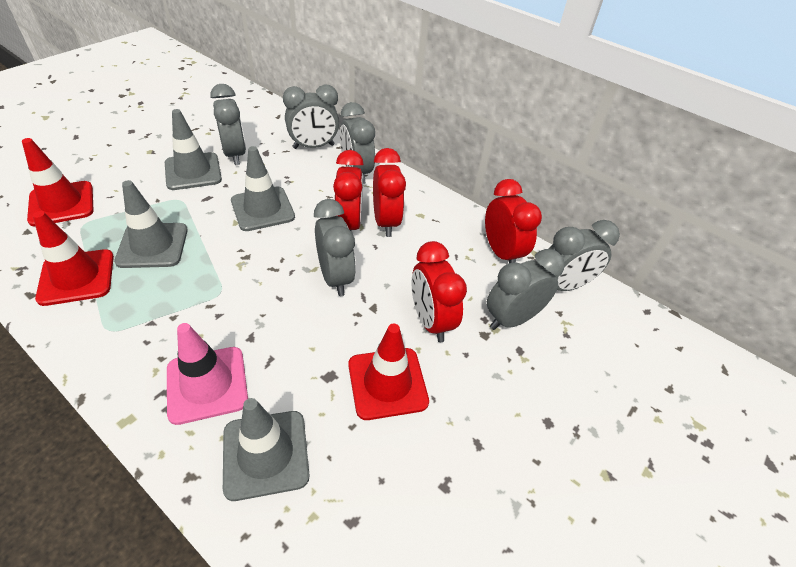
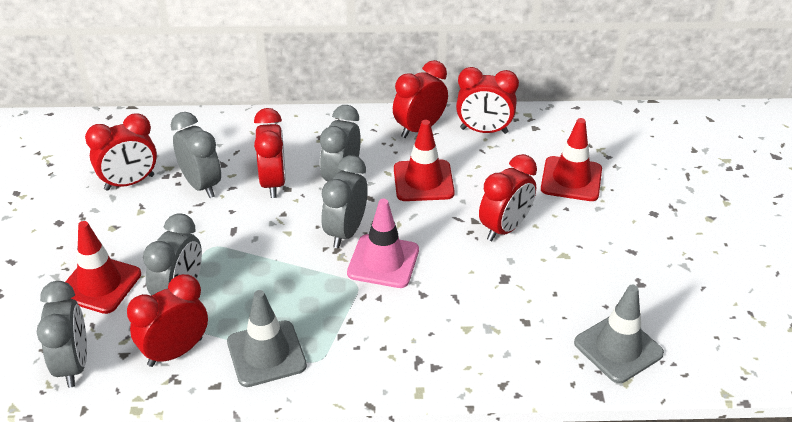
grey clock: [210,84,246,165] [283,84,339,149] [314,199,356,296] [340,102,375,184] [487,249,565,330] [549,220,620,291] = 6 -> [37,281,87,388] [143,213,202,295] [171,112,221,198] [320,105,361,181] [321,155,368,248] = 5
grey traffic cone: [114,180,188,268] [165,109,222,190] [223,398,310,501] [231,146,295,231] = 4 -> [227,290,307,387] [574,285,664,383] = 2
red clock: [333,150,364,231] [373,148,406,237] [411,241,467,342] [485,179,542,263] = 4 -> [85,113,157,191] [127,274,208,367] [254,108,286,198] [393,60,448,138] [456,67,519,134] [479,154,537,241] = 6

